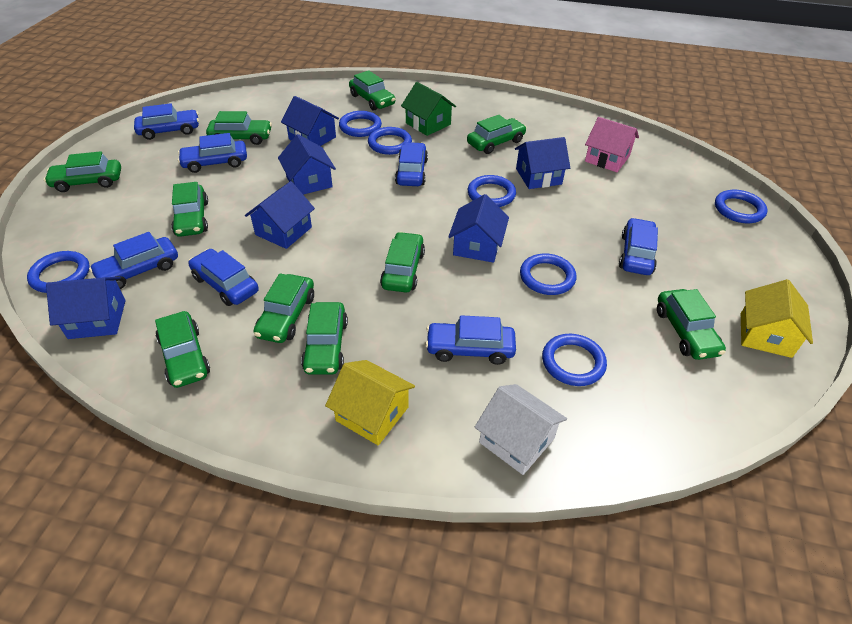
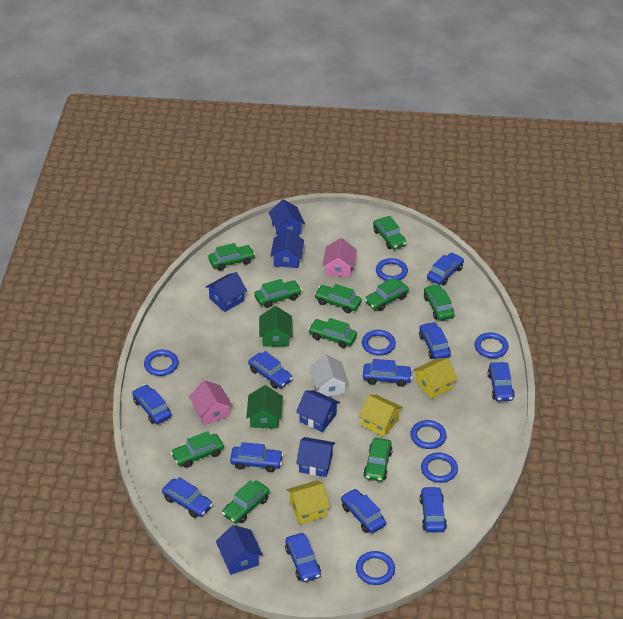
blue car: [89,232,178,289] [134,103,199,140] [178,133,247,173] [188,249,259,306] [395,142,428,186] [425,315,516,365] [619,218,658,275] = 7 -> [132,384,171,424] [162,477,213,518] [230,442,283,472] [248,351,293,389] [285,533,321,582] [341,488,386,534] [363,359,412,387] [419,322,451,360] [419,486,447,533] [427,252,464,285] [488,362,515,401] = 11
green house: [401,82,456,136] = 1 -> [246,385,283,428] [259,306,292,347] = 2
pink house: [585,117,639,172] = 1 -> [189,380,233,425] [323,238,357,277] = 2
yellow house: [325,360,415,445] [741,279,813,358] = 2 -> [287,481,330,524] [359,395,403,437] [413,358,457,399] = 3

